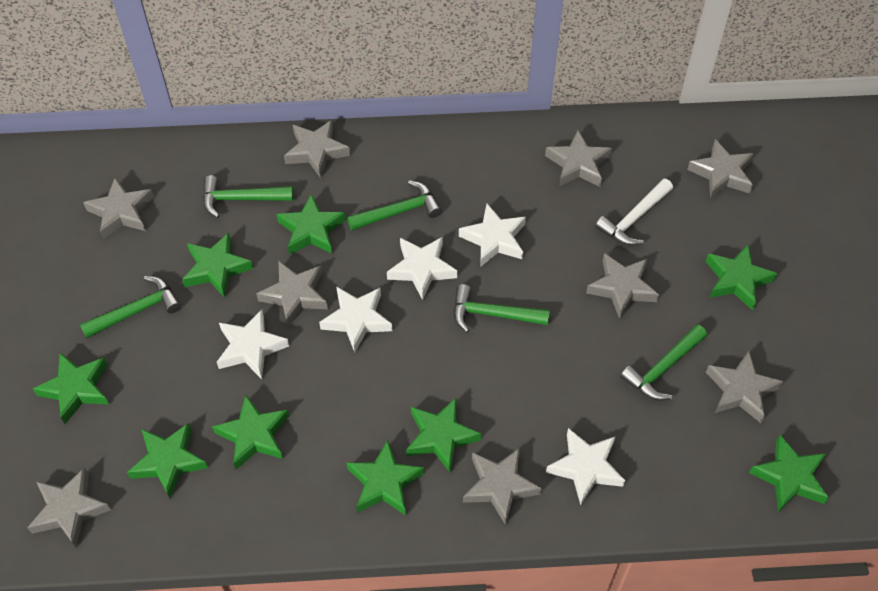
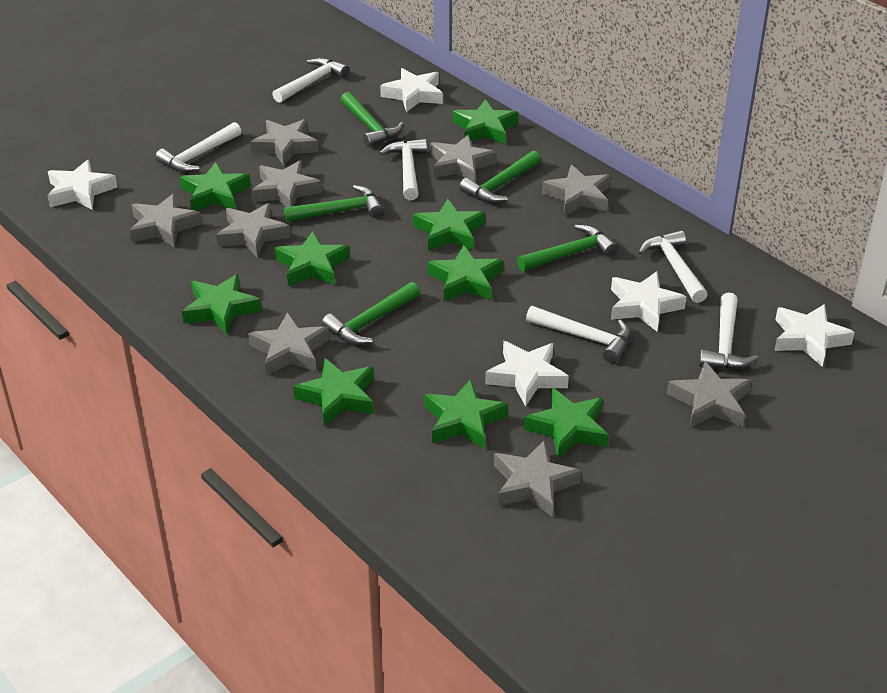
white hammer: [595,178,673,246] = 1 -> [155,122,242,173] [272,58,349,103] [380,139,427,200] [526,306,631,363] [639,230,708,303] [699,293,758,369] = 6

